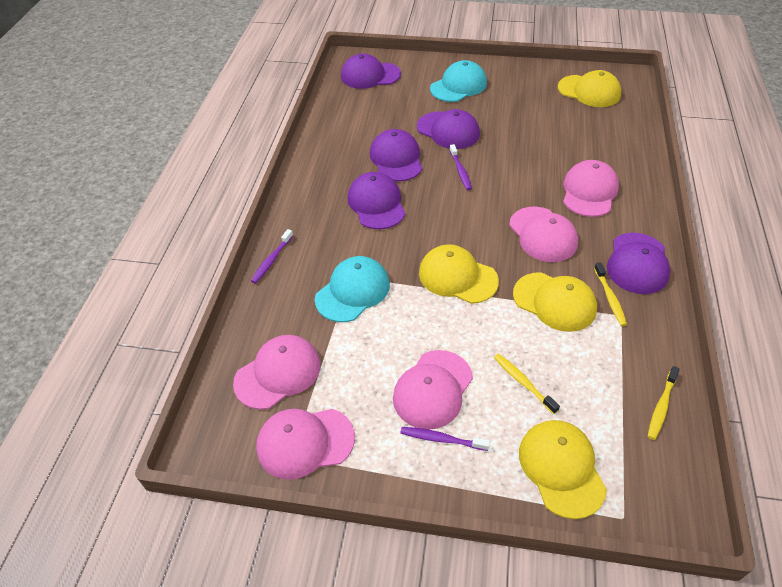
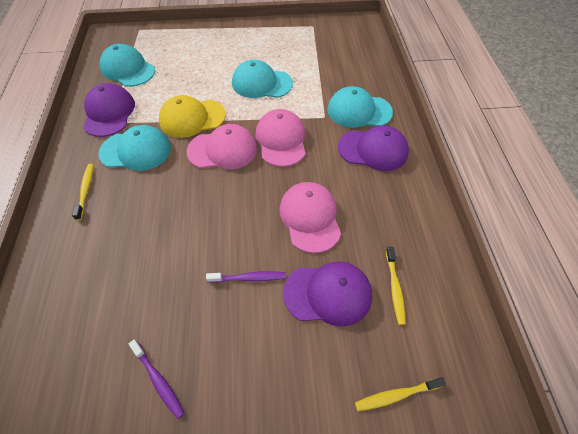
pink cap: [233,335,321,410] [256,409,355,480] [393,350,473,430] [509,207,578,262] [563,160,619,217] = 5 -> [186,124,257,170] [255,109,306,167] [279,182,341,253] = 3
purple cap: [341,53,401,89] [347,172,406,229] [370,129,422,182] [417,109,480,149] [607,233,670,294] = 5 -> [83,83,135,137] [283,261,372,327] [338,125,409,171] = 3
purple toothbrush: [251,229,293,283] [400,427,490,451] [450,144,472,190] = 3 -> [129,340,184,419] [206,271,286,283] = 2
turquoise cap: [315,256,390,322] [430,60,487,102] = 2 -> [98,125,171,171] [100,44,155,87] [232,60,293,98] [327,86,393,128] = 4
yellow cap: [419,244,499,304] [513,272,597,332] [519,420,607,519] [558,70,621,107] = 4 -> [159,95,226,138] = 1

